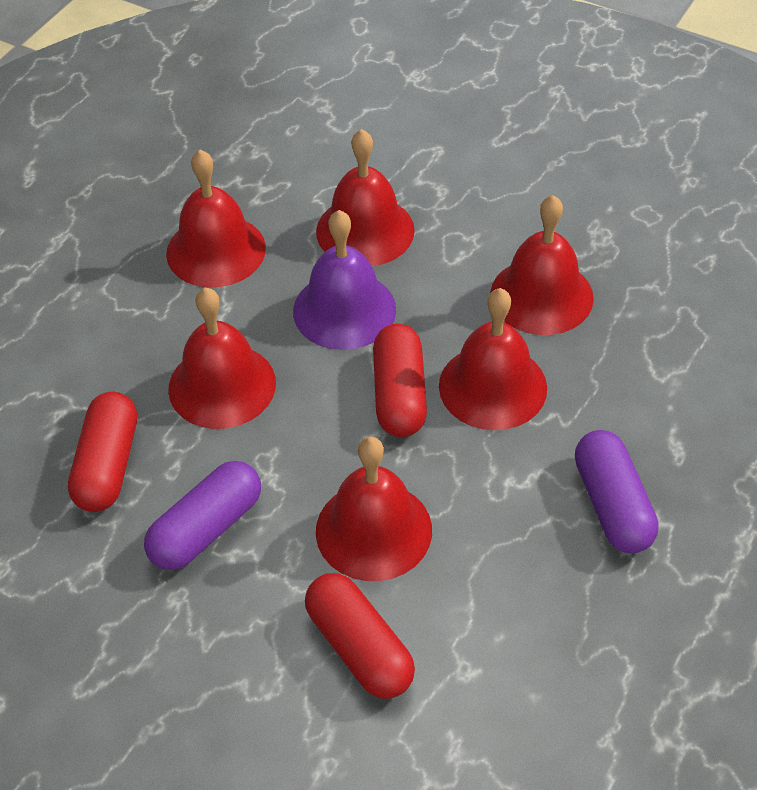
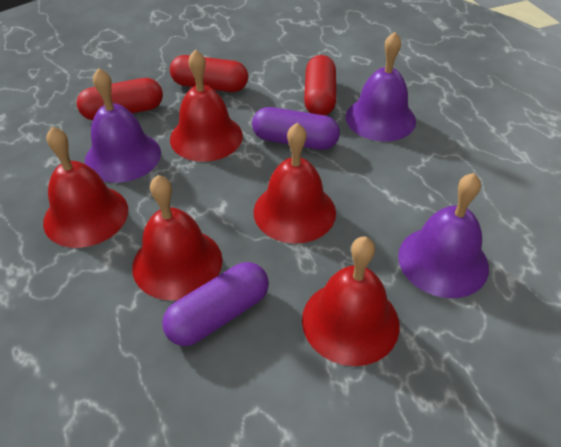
purple bell: [293,210,396,350] = 1 -> [85,68,161,183] [345,32,416,141] [398,173,489,298] = 3
red bell: [166,150,266,288] [168,288,276,429] [316,129,415,266] [316,436,432,581] [439,288,547,430] [490,195,594,335] = 6 -> [43,127,128,248] [132,175,222,300] [170,49,243,162] [254,123,336,244] [302,236,400,366] = 5

